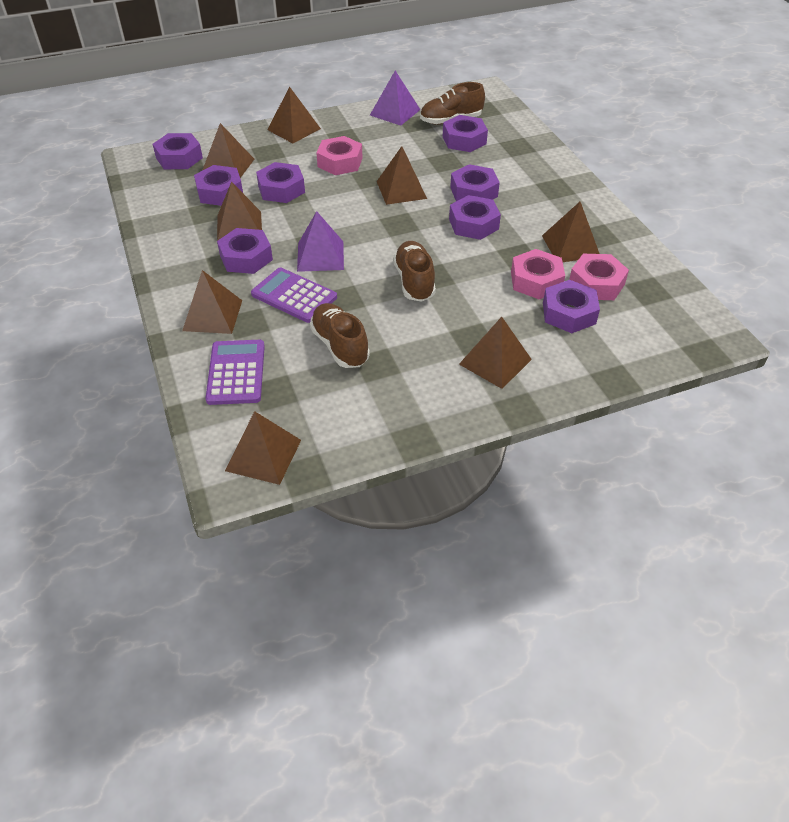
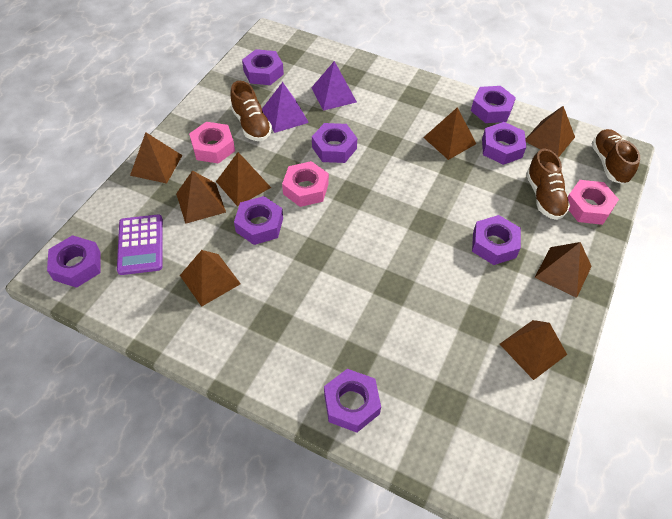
purple calculator: [206,340,265,405] [251,267,337,323] = 2 -> [117,214,163,275] = 1

